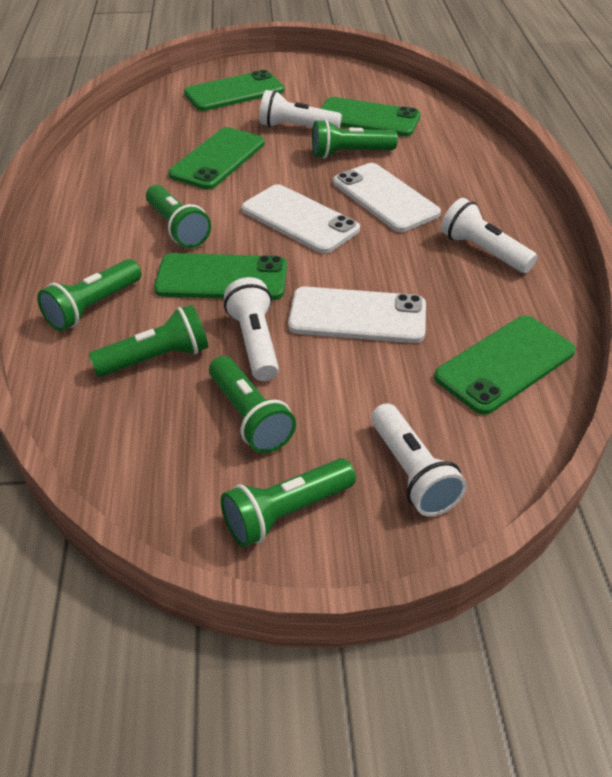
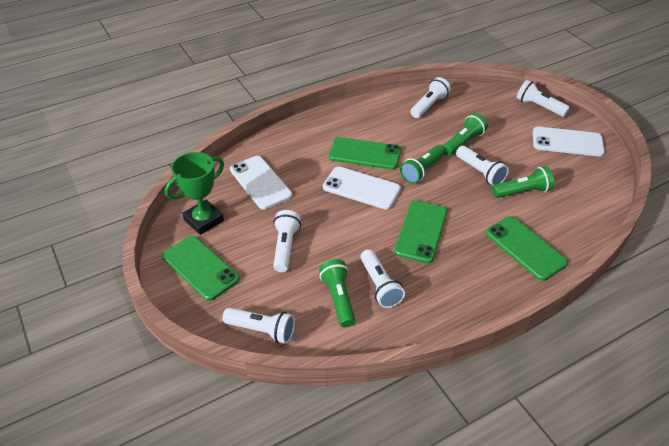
green flashlight: [37,259,141,331] [89,305,208,377] [146,185,211,248] [209,356,296,453] [221,458,356,547] [312,119,398,159] = 6 -> [319,259,355,327] [400,145,446,184] [443,113,488,156] [492,166,554,198] = 4
green phone: [154,253,287,300] [168,127,265,189] [184,70,285,111] [321,97,421,136] [434,316,576,415] = 5 -> [162,236,240,301] [329,137,401,170] [394,201,447,263] [486,216,568,281] = 4
green trophy: none = 0 -> [165,152,224,235] = 1
white flashlight: [224,277,279,381] [259,90,342,129] [371,403,467,517] [441,198,537,273] = 4 -> [222,308,295,344] [273,210,301,272] [360,249,405,308] [411,77,451,118] [456,146,509,185] [517,80,570,117] = 6

